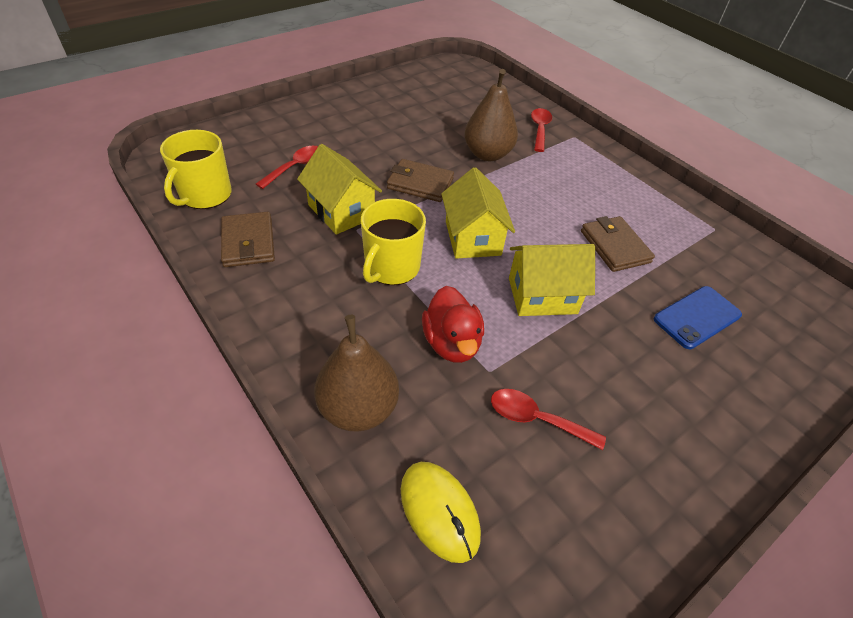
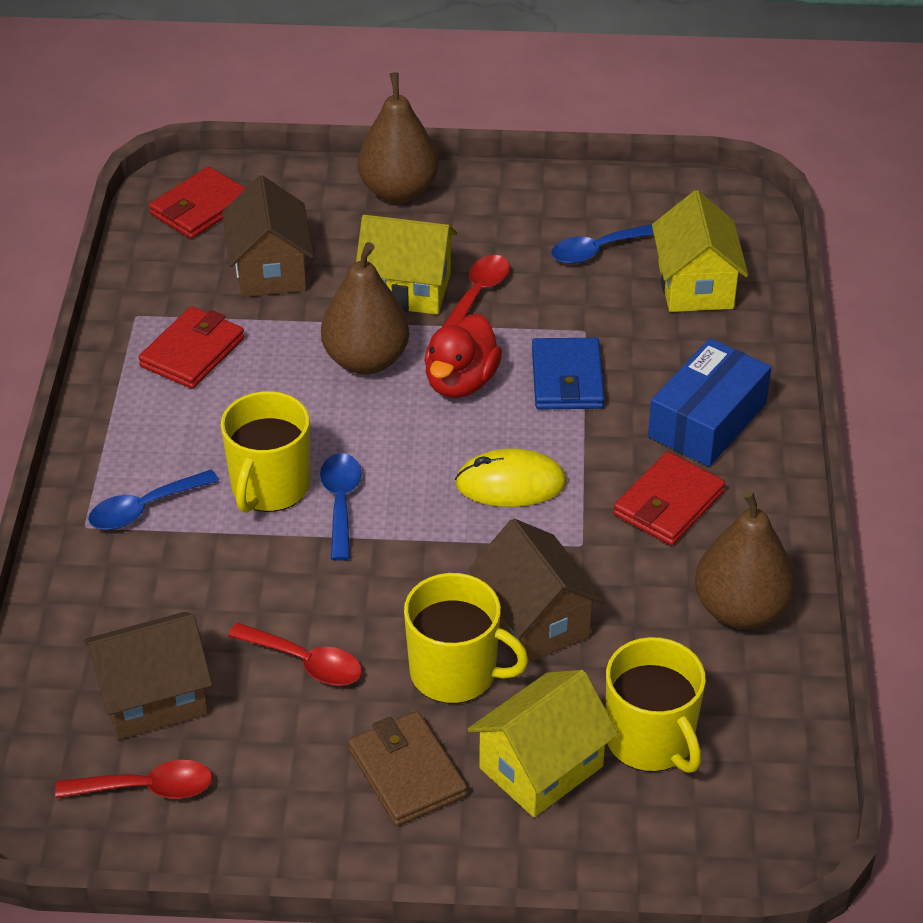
blue box: none = 0 -> [648,338,771,467] = 1
blue phone: [654,286,742,349] = 1 -> none = 0
blue spoon: none = 0 -> [88,470,219,530] [320,453,362,561] [551,224,654,264] = 3
blue wallet: none = 0 -> [532,338,605,409] = 1
brown house: none = 0 -> [84,612,212,740] [222,175,314,297] [469,519,605,663] = 3
brown pear: [314,315,399,431] [464,69,518,161] = 2 -> [321,242,410,374] [358,72,439,203] [695,489,796,629] = 3
brown wallet: [221,212,275,267] [387,159,454,202] [581,216,655,272] = 3 -> [348,711,467,826] = 1
red wallet: none = 0 -> [138,306,244,389] [149,167,246,239] [613,452,725,546] = 3
yellow mug: [160,130,232,209] [361,199,426,285] = 2 -> [221,391,310,513] [404,573,529,704] [606,637,706,773] = 3

